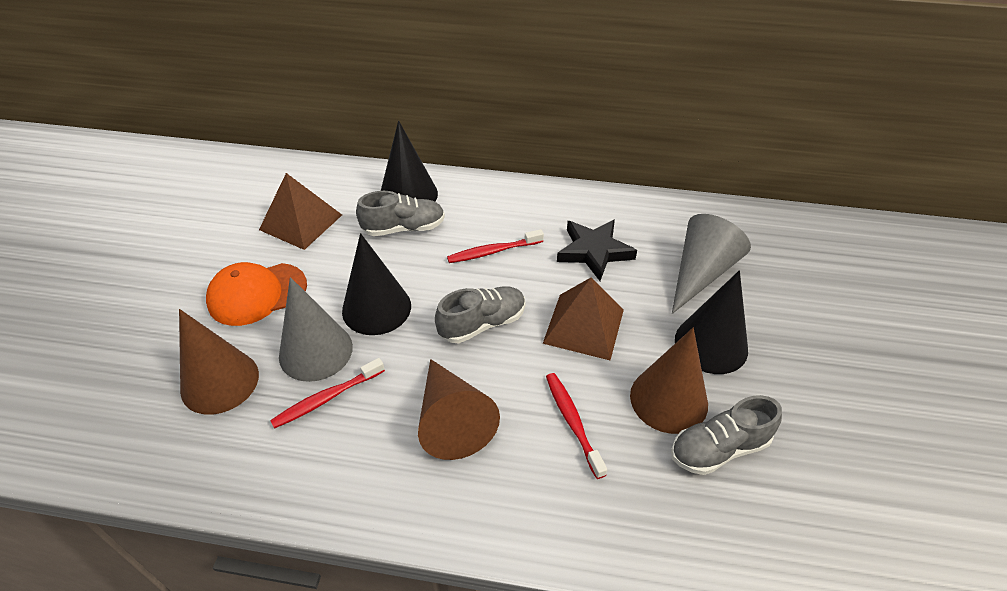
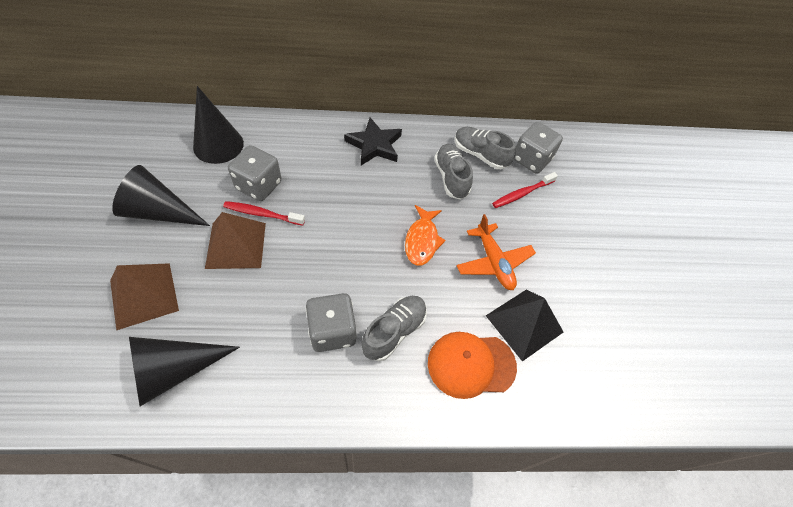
black pyramid: none = 0 -> [486,289,563,361] = 1
brown cone: [179,309,259,415] [418,359,500,460] [630,328,708,434] = 3 -> none = 0
grey cone: [279,277,353,382] [672,214,751,314] = 2 -> none = 0
grey dice: none = 0 -> [228,145,282,201] [306,293,357,352] [514,122,563,173] = 3
orange fish: none = 0 -> [405,205,446,266] = 1
orange plane: none = 0 -> [456,214,536,290] = 1
red toothbrush: [270,358,385,429] [447,229,544,263] [546,373,607,479] = 3 -> [223,201,305,226] [492,172,558,208] = 2

